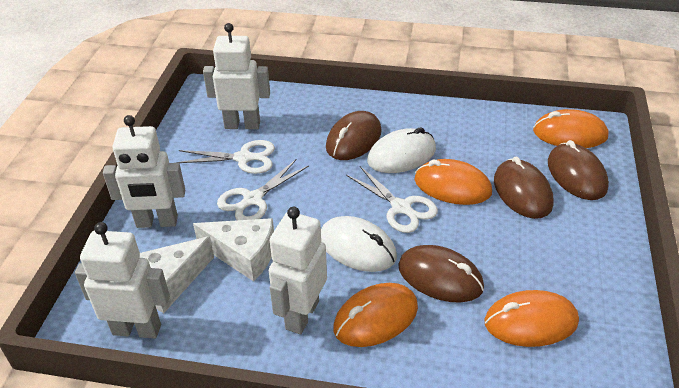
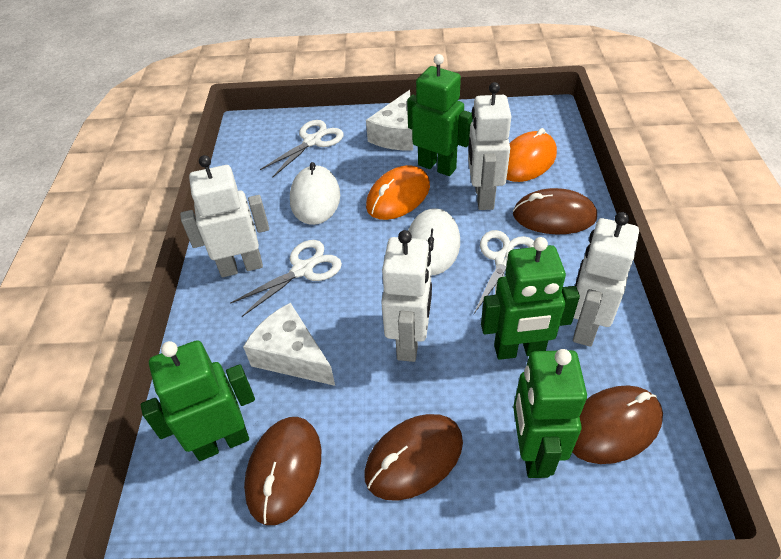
green robot: none = 0 -> [141,340,255,461] [407,54,473,176] [481,237,580,360] [513,349,587,478] = 4
orange mouse: [333,283,418,347] [414,159,492,205] [484,290,579,347] [533,109,608,148] = 4 -> [366,165,430,220] [507,128,557,182] = 2

